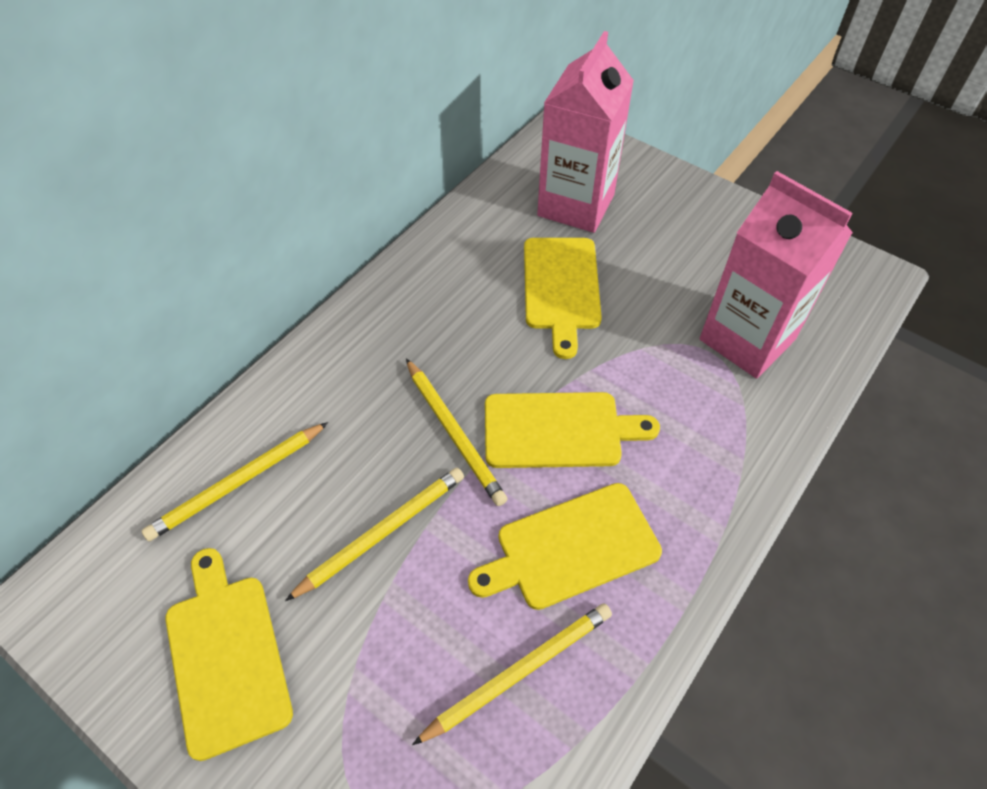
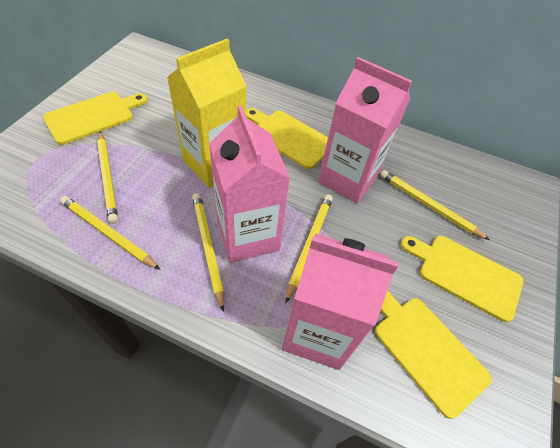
pink carton: [537,31,634,233] [700,171,853,378] = 2 -> [209,106,290,263] [282,234,399,370] [318,57,412,203] = 3
yellow carton: none = 0 -> [167,39,246,188] = 1
yellow pencil: [142,422,328,541] [285,468,464,601] [406,358,507,506] [412,603,612,745] = 4 -> [60,196,160,269] [97,131,118,224] [192,193,224,312] [285,194,333,304] [380,170,490,240] = 5

